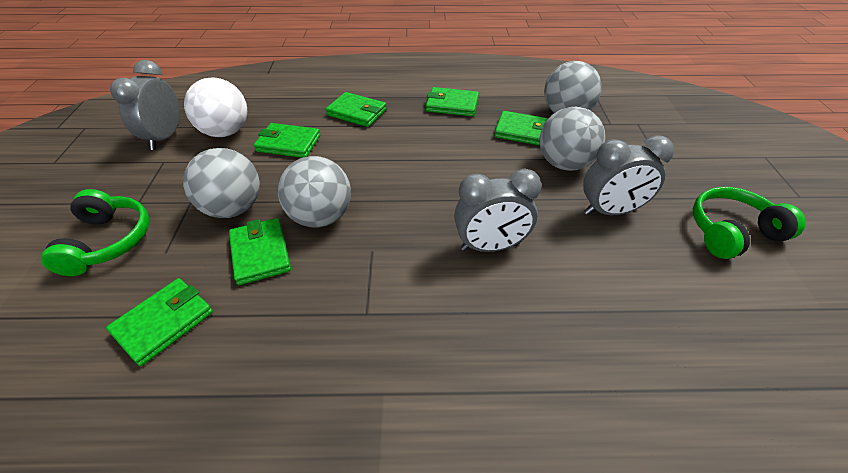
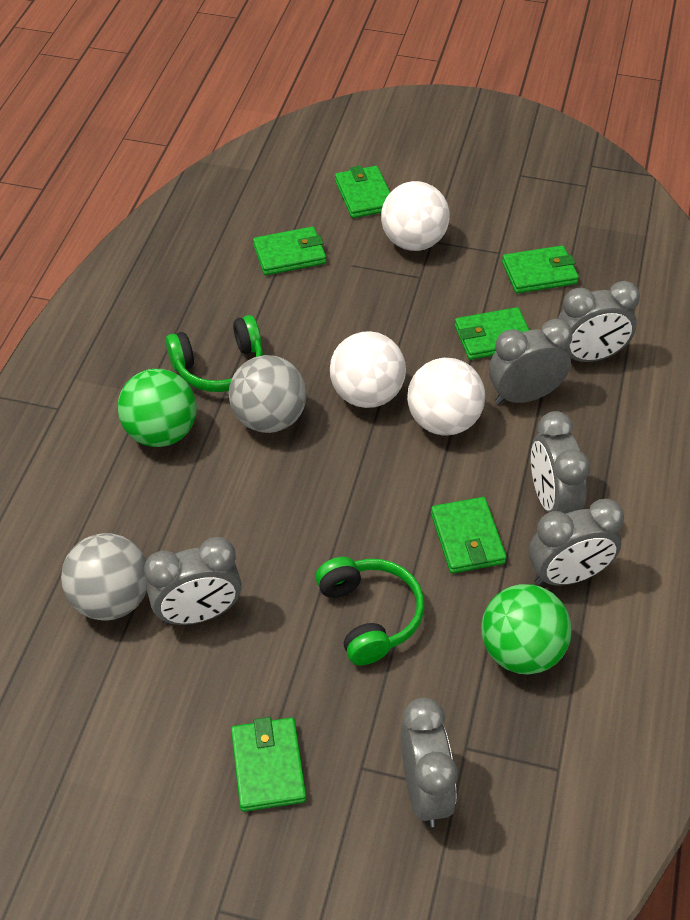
green ball: none = 0 -> [118,369,197,447] [481,584,572,674] = 2
grey ball: [183,148,260,218] [278,156,351,227] [539,107,605,171] [544,61,602,113] = 4 -> [61,533,147,621] [229,355,306,433] = 2
grey clock: [110,60,180,150] [454,169,542,252] [583,135,674,215] = 3 -> [144,537,242,625] [401,698,458,827] [489,319,573,404] [529,499,624,586] [531,411,590,514] [557,281,640,362] = 6
white ball: [184,77,247,137] = 1 -> [330,331,406,408] [381,181,450,251] [407,358,485,436] = 3

